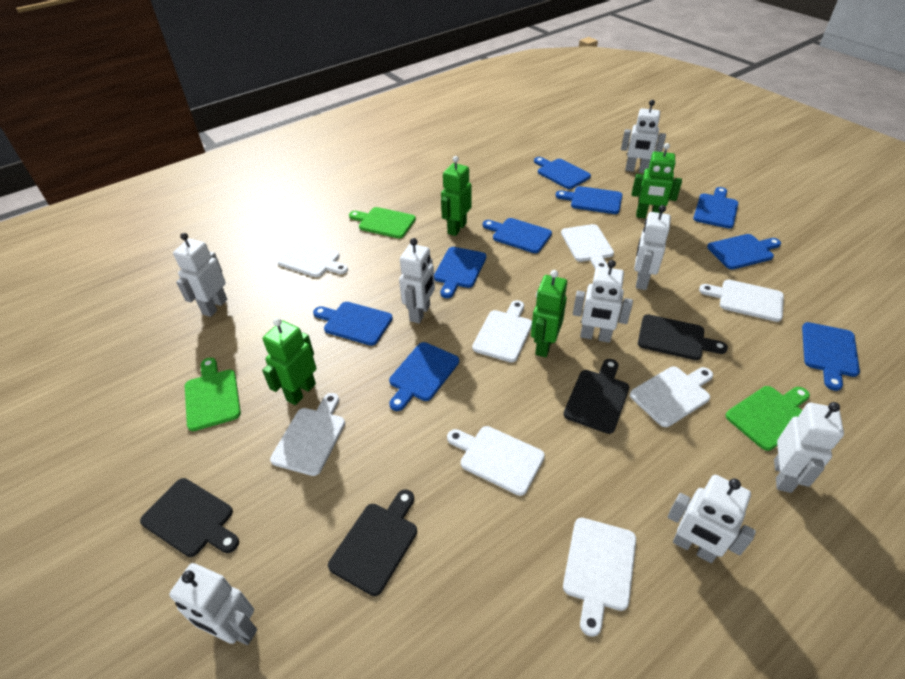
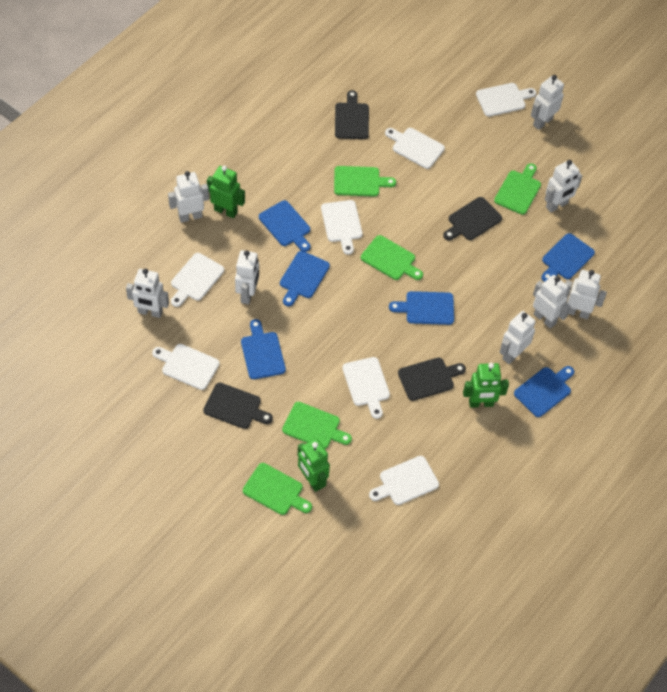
blue cutting board: [313,302,393,346] [389,342,459,411] [434,247,486,298] [483,218,552,253] [534,157,591,189] [555,186,622,214] [693,187,738,228] [707,234,781,269] [802,322,860,391] = 9 -> [241,319,286,379] [259,200,311,252] [280,251,330,306] [389,291,454,325] [514,366,574,417] [541,233,595,282] = 6
green cutting board: [185,358,241,431] [349,207,416,238] [725,386,810,451] = 3 -> [243,463,312,515] [282,402,352,449] [334,166,396,197] [361,235,423,280] [494,163,541,215] = 5
green robot: [262,318,316,405] [441,156,472,236] [531,270,567,357] [632,143,682,218] = 4 -> [207,165,245,218] [298,438,330,492] [463,363,509,408] = 3
white cutting board: [270,393,345,476] [277,241,348,278] [447,426,545,496] [472,300,532,362] [561,224,614,269] [563,518,636,637] [630,367,713,427] [699,280,784,322] = 8 -> [152,344,220,390] [171,253,224,307] [321,200,363,254] [342,357,390,419] [369,456,439,505] [385,128,445,169] [476,83,536,117] = 7

